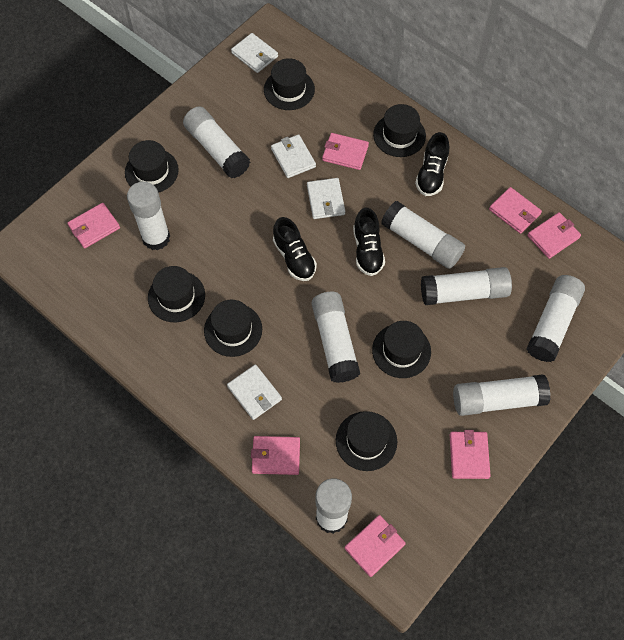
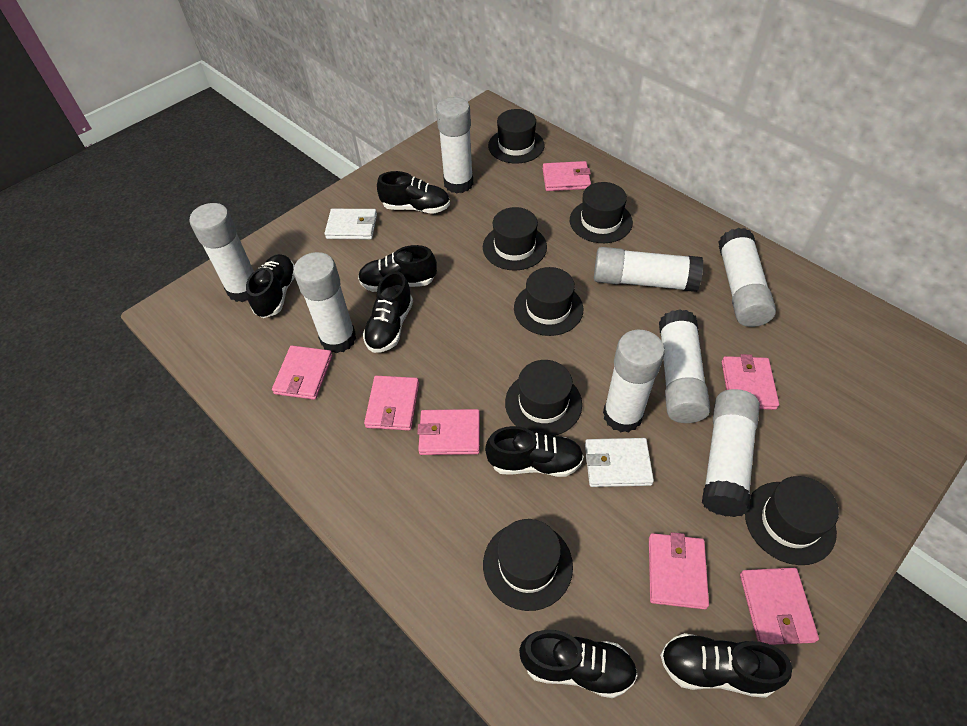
black shoe: [273,217,317,281] [353,208,385,276] [415,132,449,196] = 3 -> [246,254,295,318] [358,245,437,292] [363,271,413,353] [377,171,450,214] [485,426,584,477] [519,630,638,698] [660,633,792,698] = 7
white wallet: [227,365,282,420] [231,33,278,73] [271,134,316,178] [307,178,345,219] = 4 -> [324,209,377,239] [585,438,654,487] = 2

